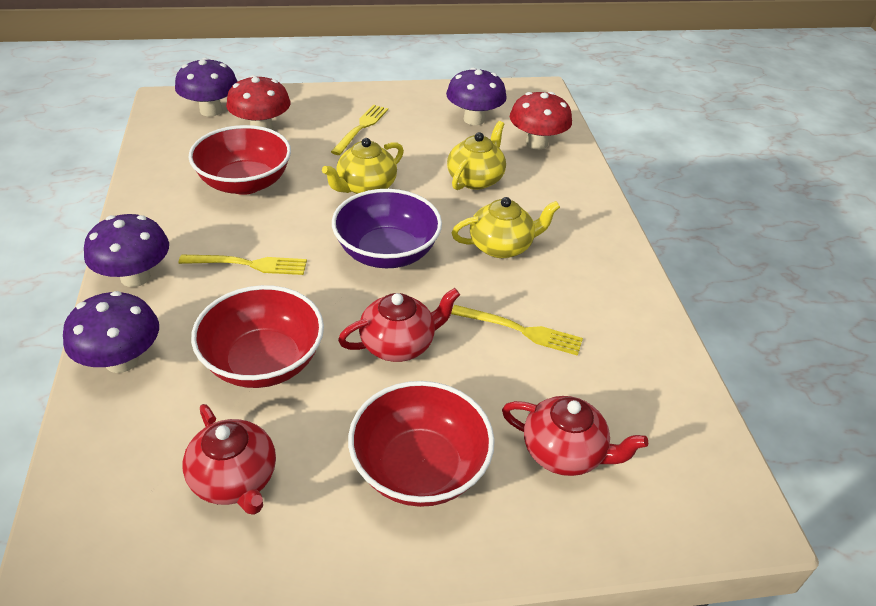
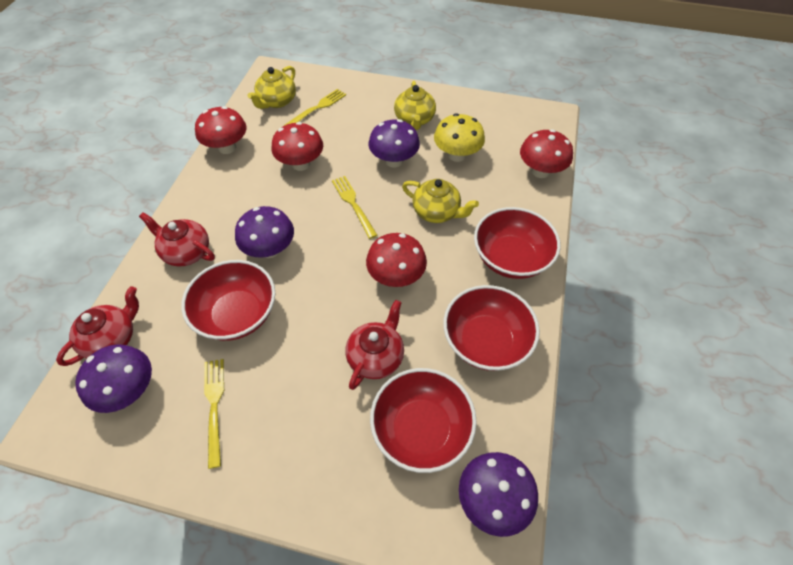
purple bowl: [332,189,442,268] = 1 -> none = 0
red bowl: [189,125,291,195] [191,285,324,388] [348,381,495,507] = 3 -> [181,260,275,341] [370,368,477,473] [443,285,540,371] [474,207,561,279] = 4
red mushroom: [226,75,291,130] [510,92,572,150] = 2 -> [195,106,246,154] [272,122,323,171] [366,233,427,287] [520,129,573,178] = 4
yellow mushroom: none = 0 -> [434,113,485,162] = 1

